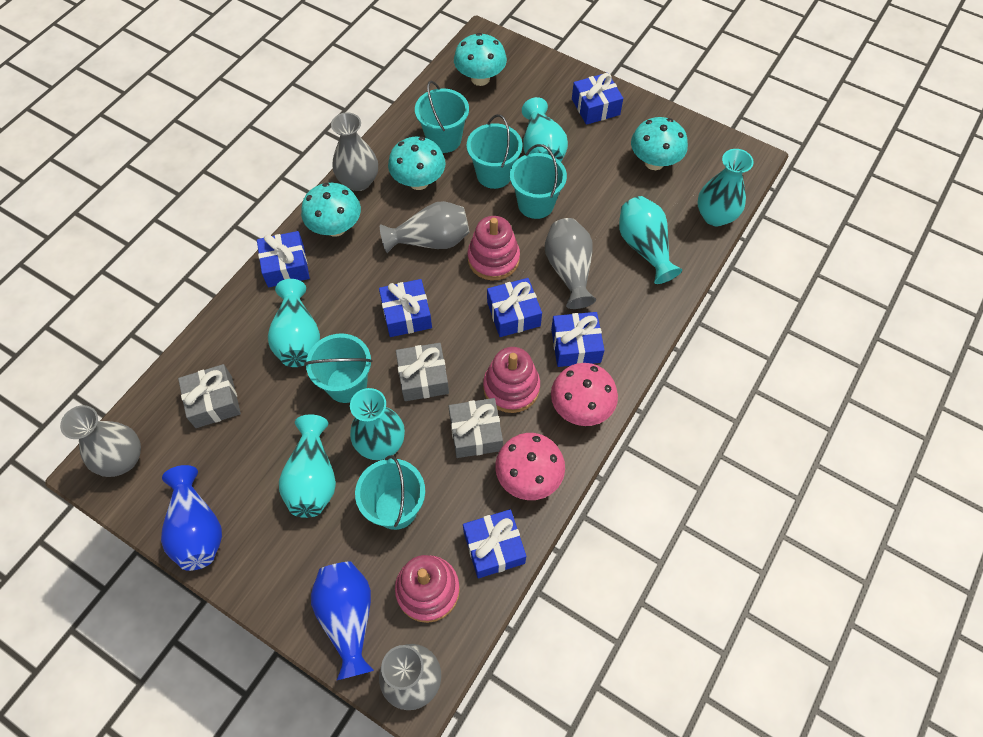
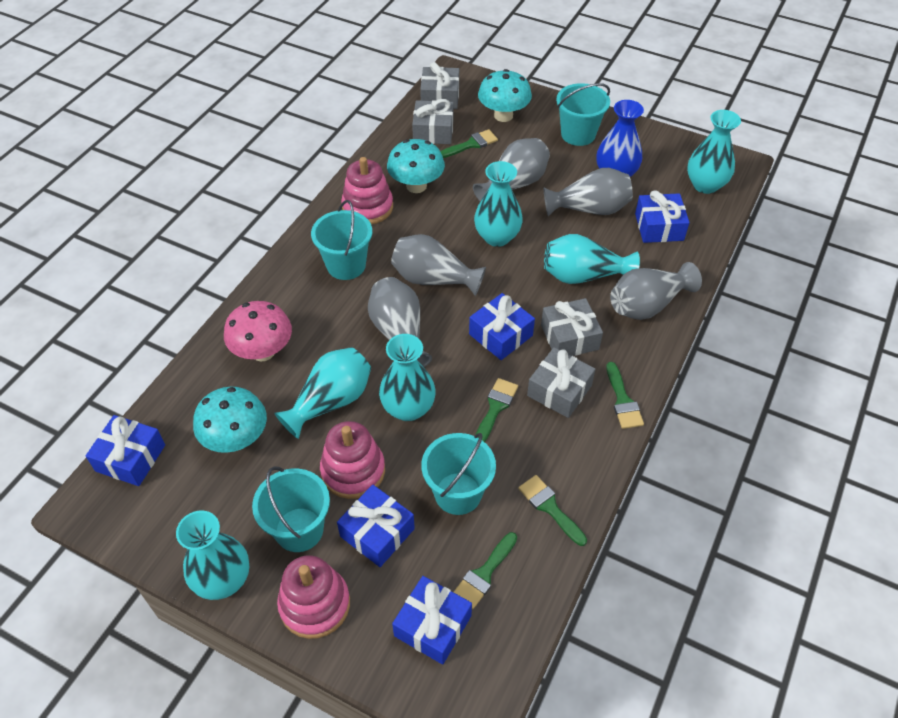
blue gift: [257,231,310,287] [379,279,432,337] [463,509,526,578] [487,278,542,337] [551,312,604,367] [572,73,623,125] = 6 -> [86,415,165,486] [337,485,415,567] [392,576,472,665] [469,293,535,360] [635,190,690,243] = 5
blue vase: [161,465,222,571] [311,561,374,681] = 2 -> [596,100,644,177] = 1
green brush: none = 0 -> [440,129,498,158] [454,532,517,609] [476,378,518,442] [518,475,587,546] [606,362,644,429] = 5
grey gift: [178,364,241,428] [396,343,449,401] [448,398,503,458] = 3 -> [412,99,454,144] [420,62,459,109] [527,347,595,418] [541,298,603,356] = 4
pink mushroom: [495,433,565,500] [551,363,618,426] = 2 -> [224,301,292,362] = 1
turquoise bucket: [304,334,373,403] [355,455,425,530] [415,80,469,153] [467,114,522,189] [510,144,567,219] = 5 -> [252,466,330,552] [311,200,372,280] [421,433,496,515] [556,83,610,146] = 4
turquoise mushroom: [301,183,361,237] [388,137,446,190] [454,33,507,86] [631,117,688,170] = 4 -> [193,387,267,453] [387,139,445,193] [478,69,532,122] = 3

